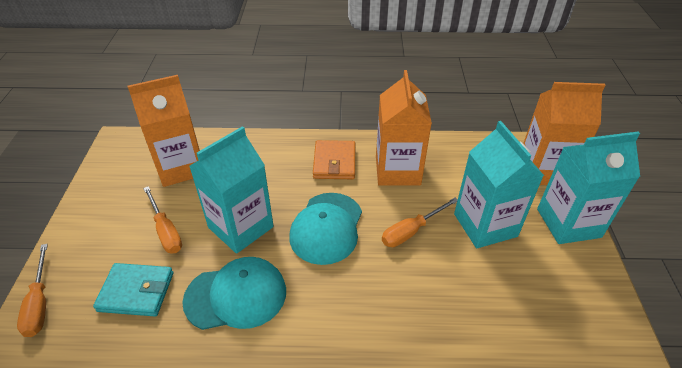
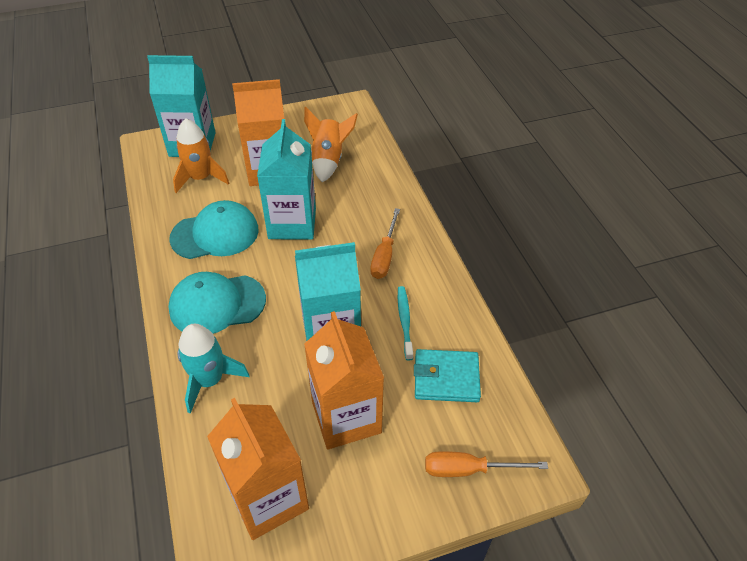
orange rocket: none = 0 -> [173,118,229,193] [304,107,358,183] = 2
orange screwdriver: [17,244,48,337] [143,186,182,253] [382,197,458,247] = 3 -> [370,208,400,279] [425,451,548,477] = 2
orange wallet: [313,140,355,179] = 1 -> none = 0
turquoise rocket: none = 0 -> [178,324,249,414] = 1
turquoise toothbrush: none = 0 -> [398,286,413,361] = 1

